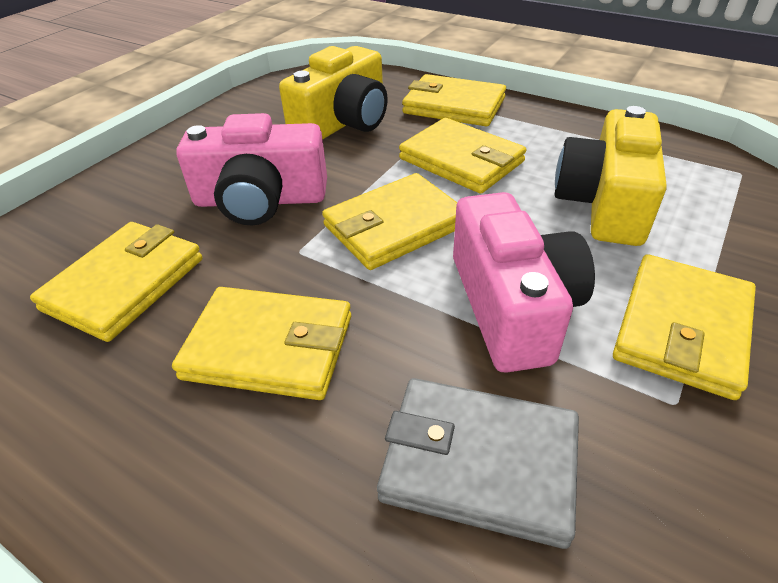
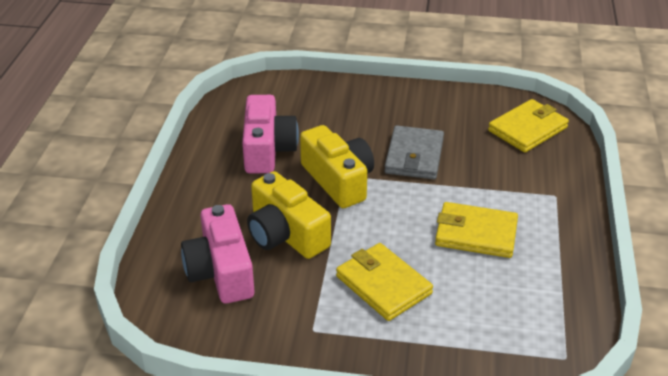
yellow wallet: [30,222,202,342] [172,287,351,400] [322,173,457,270] [399,118,526,194] [402,74,506,126] [613,254,756,400] = 6 -> [336,243,433,321] [435,202,518,258] [488,99,569,153] = 3

